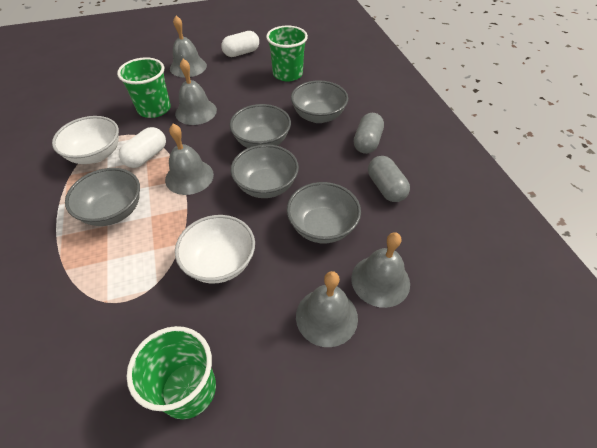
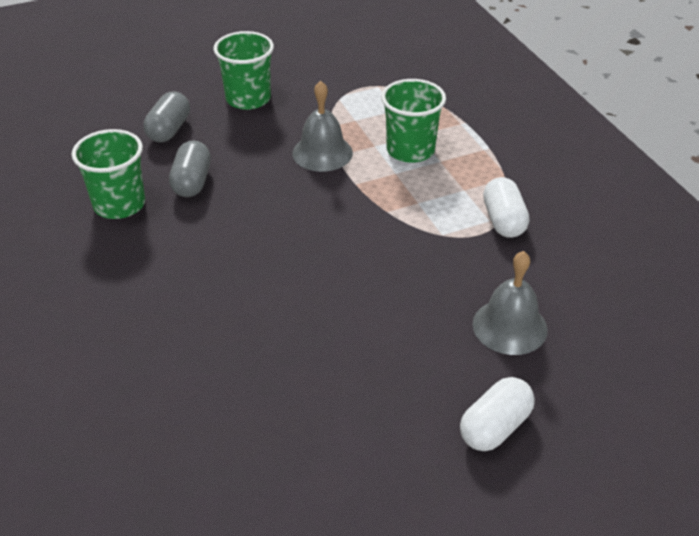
grey bell: [165,124,214,195] [170,16,207,78] [175,59,217,125] [296,271,358,347] [351,232,410,308] = 5 -> [292,81,353,172] [473,251,548,355] = 2
grey bowl: [65,168,140,226] [230,104,291,148] [231,144,299,198] [287,182,361,243] [291,80,348,123] = 5 -> none = 0
white bowl: [52,116,119,164] [175,215,255,283] = 2 -> none = 0

